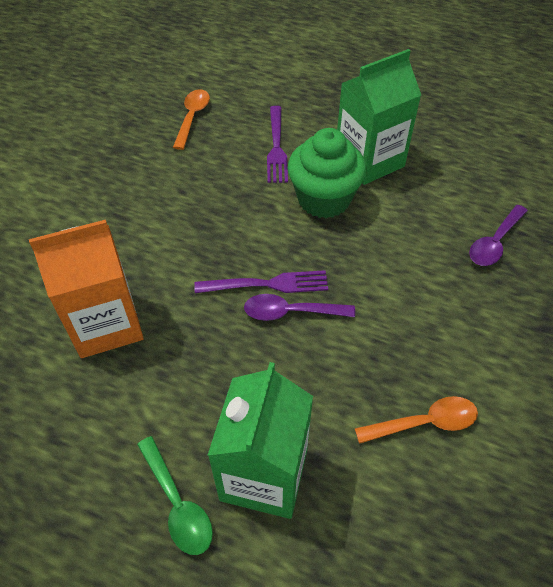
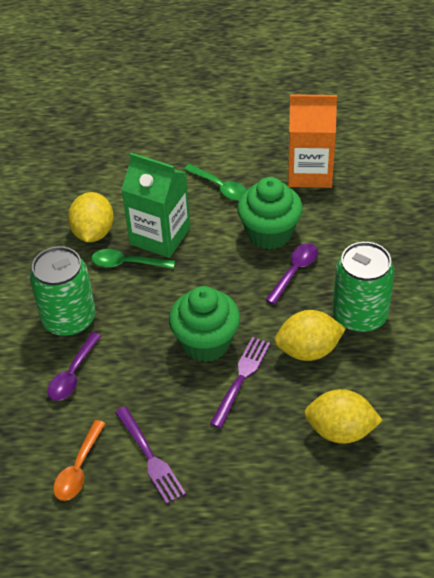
green can: none = 0 -> [30,246,96,337] [333,242,395,333] = 2
green carton: [207,362,313,519] [337,49,421,185] = 2 -> [121,153,190,258] = 1
green cupcake: [288,128,366,218] = 1 -> [169,286,240,362] [237,177,303,250] = 2
green spoon: [137,436,213,555] = 1 -> [92,249,175,269] [184,164,247,201] = 2
orange spoon: [173,89,210,150] [355,396,478,444] = 2 -> [53,420,106,501] = 1
yellow lemon: none = 0 -> [68,192,114,242] [275,310,346,361] [304,389,383,444] = 3

